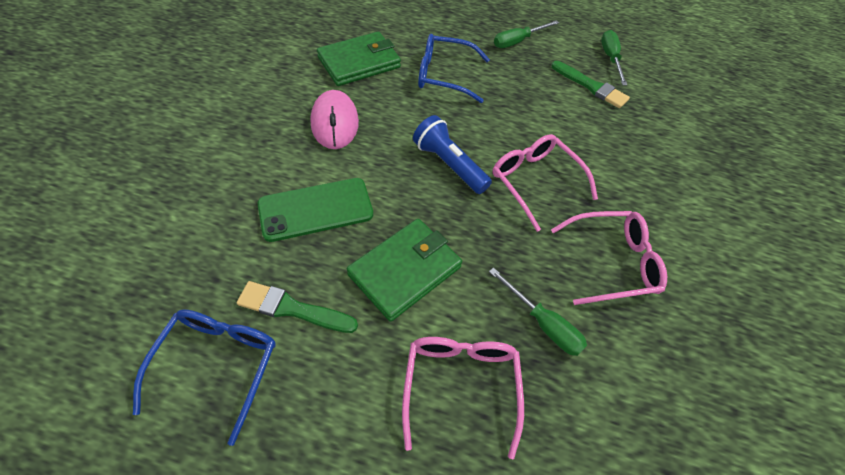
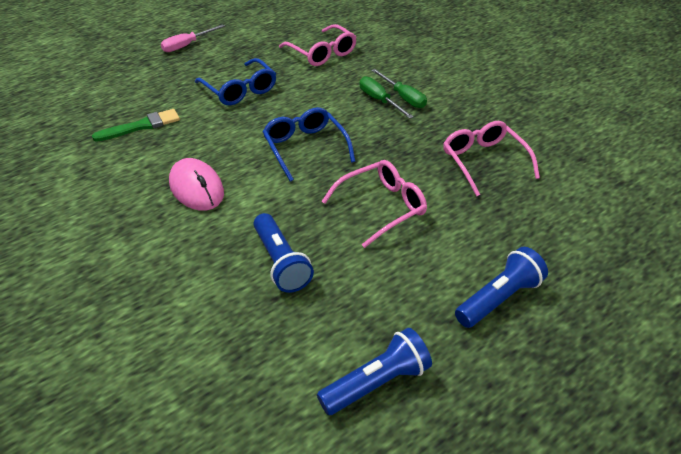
blue flashlight: [413,115,492,194] = 1 -> [253,213,314,293] [317,328,432,415] [455,247,548,328] = 3
green brush: [237,281,358,333] [551,61,630,108] = 2 -> [92,109,180,142] = 1
green phone: [258,178,373,242] = 1 -> none = 0
green screwdriver: [489,267,587,356] [494,20,559,48] [601,30,627,85] = 3 -> [360,76,414,119] [371,69,427,108] = 2
green wallet: [317,32,401,86] [347,219,462,322] = 2 -> none = 0
pink screwdriver: none = 0 -> [161,24,225,52] = 1

